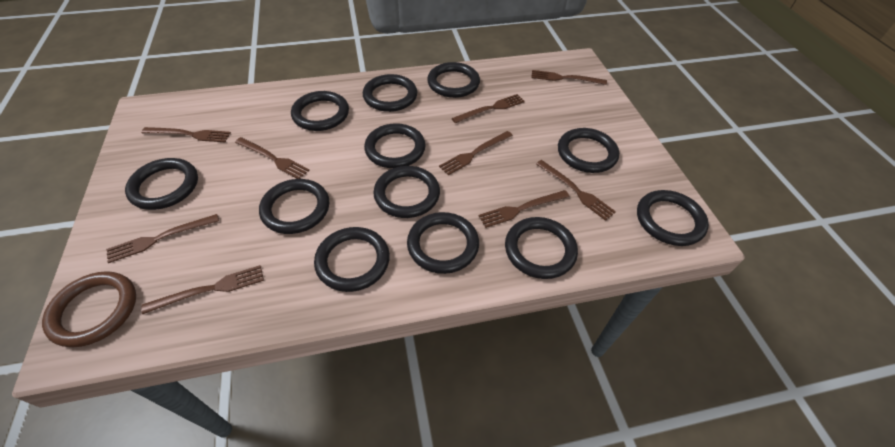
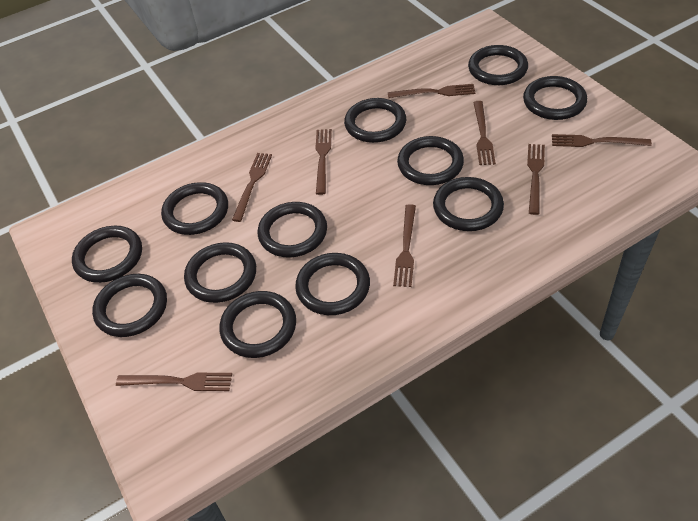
brown fork: [106,214,219,263] [141,127,231,142] [141,265,264,314] [235,137,309,179] [439,131,513,175] [452,94,525,123] [479,190,570,228] [531,70,607,85] [536,160,616,221] = 9 -> [116,373,232,391] [232,153,272,222] [315,129,332,195] [388,84,475,98] [393,204,416,287] [473,101,496,165] [527,144,545,215] [552,134,652,147] = 8
brown ring: [42,271,136,347] = 1 -> none = 0

